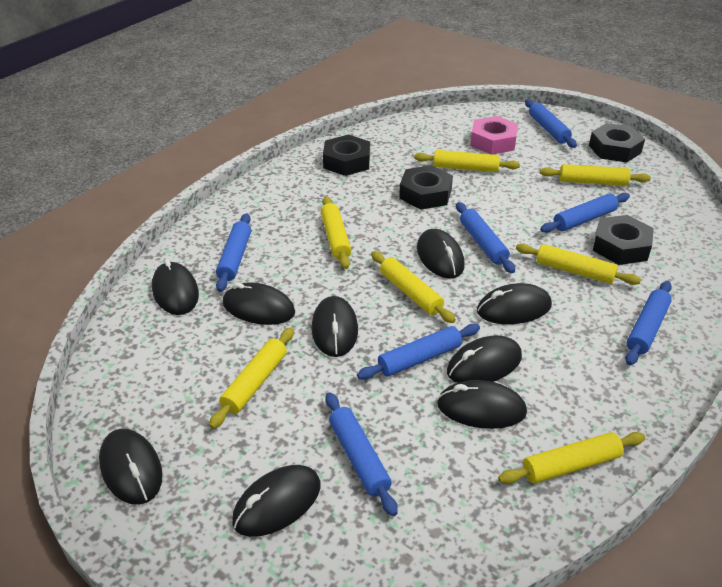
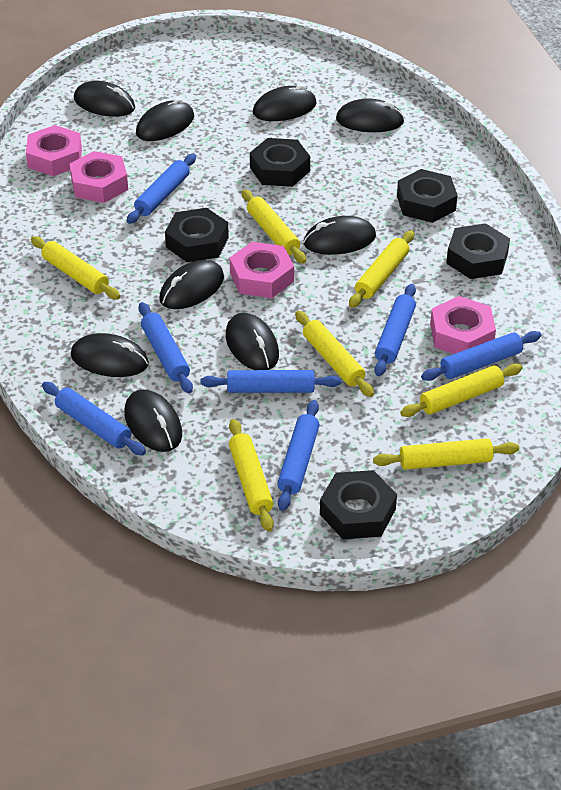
black nut: [323,134,370,176] [399,165,453,210] [589,123,645,162] [593,215,654,265] = 4 -> [165,208,229,262] [250,138,310,187] [320,470,397,539] [397,169,458,223] [446,223,510,279] = 5
pink nut: [470,116,518,154] = 1 -> [26,125,82,176] [69,151,128,203] [229,242,294,298] [430,296,496,354] = 4

